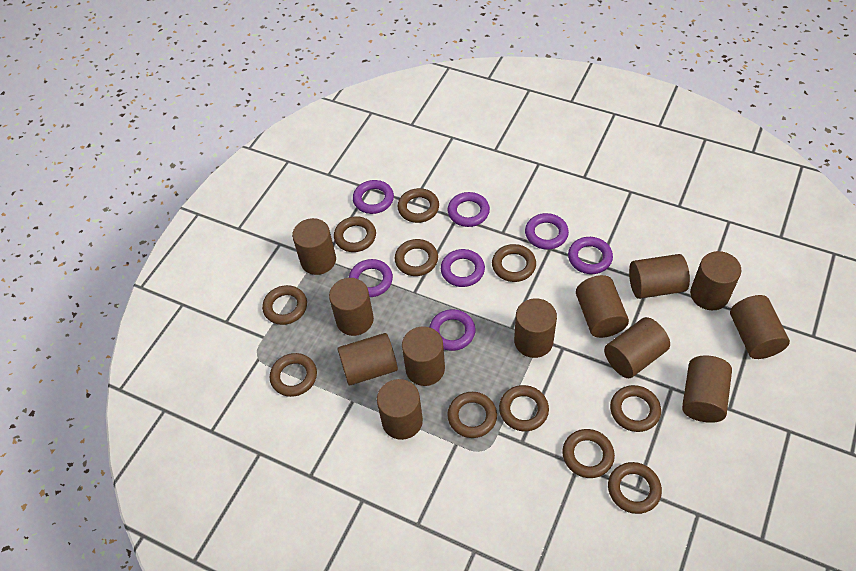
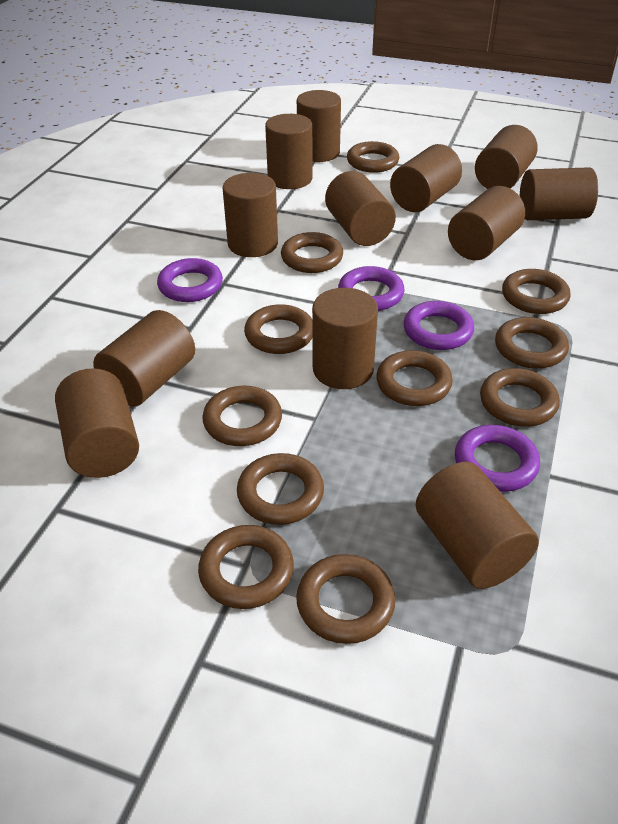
purple ring: [349,259,393,297] [353,180,394,214] [429,309,475,351] [441,249,485,287] [448,192,490,227] [525,213,569,249] [568,237,613,274] = 7 -> [157,258,223,302] [338,266,405,311] [403,301,474,350] [455,425,540,492] = 4

